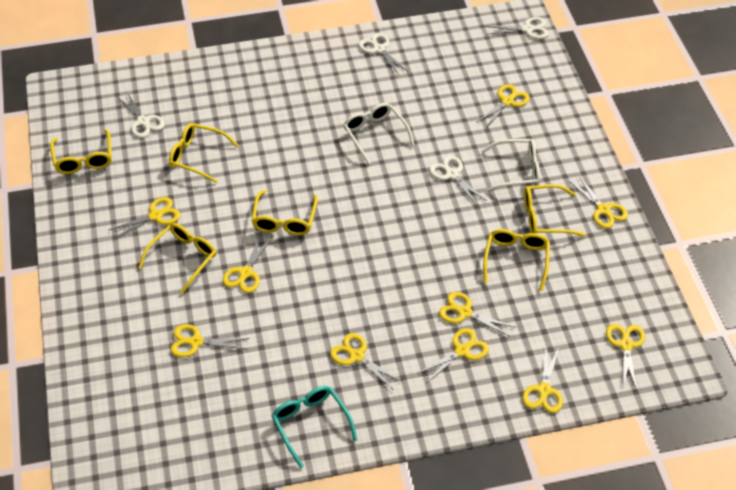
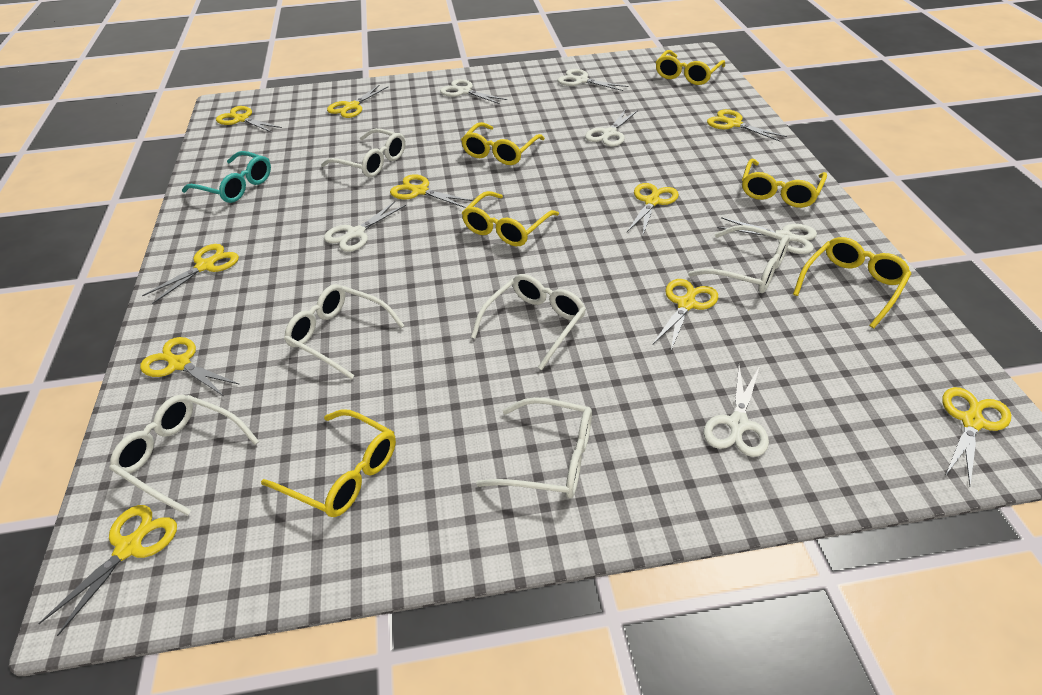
white glasses: [343,103,414,164] [481,139,540,191] = 2 -> [109,395,259,516] [284,284,405,379] [321,128,405,177] [471,274,586,370] [476,397,592,498] [688,225,790,293] = 6
white scissors: [117,92,165,138] [358,33,409,75] [429,156,487,205] [485,17,549,39] = 4 -> [324,201,406,252] [440,79,507,104] [558,69,628,91] [585,109,638,147] [703,365,769,457] [717,217,817,254] = 6

